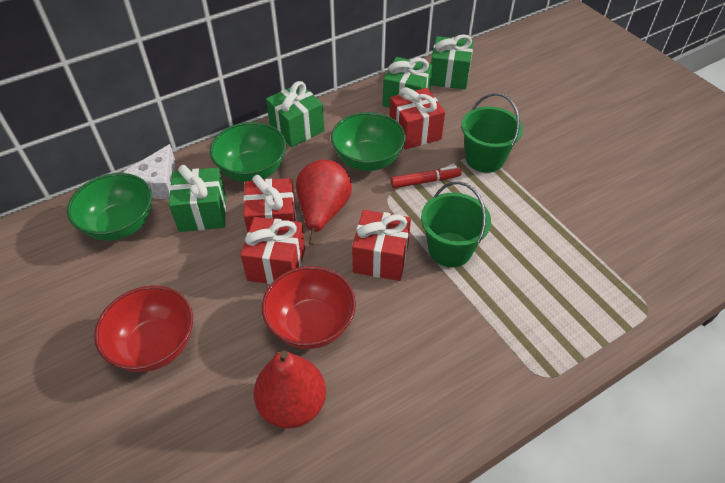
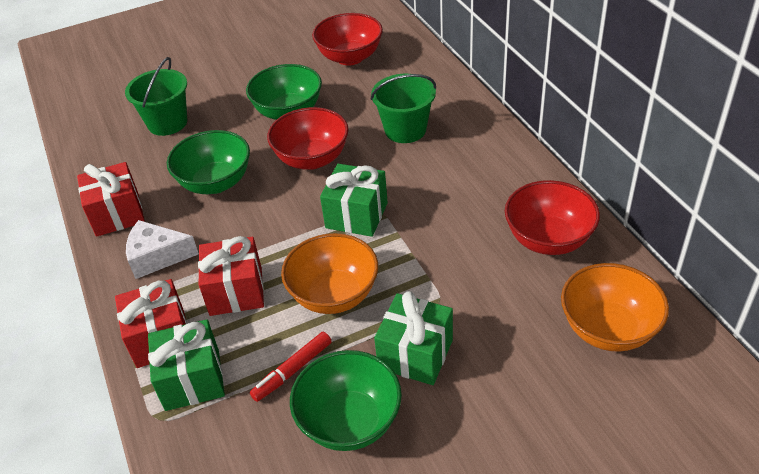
green gift: [169,165,226,232] [266,81,325,147] [383,57,433,108] [431,34,474,89] = 4 -> [148,320,225,411] [320,164,388,237] [374,291,453,385] = 3
orange bowl: none = 0 -> [281,233,378,314] [561,263,669,352] = 2
red bowl: [94,285,193,372] [262,266,356,349] = 2 -> [267,107,349,170] [312,13,383,66] [505,180,600,255] = 3
red gift: [241,217,305,284] [244,175,297,233] [352,210,411,281] [389,87,445,149] = 4 -> [77,162,145,237] [115,279,187,368] [198,236,264,316] = 3
red pear: [254,350,326,429] [296,159,352,245] = 2 -> none = 0

